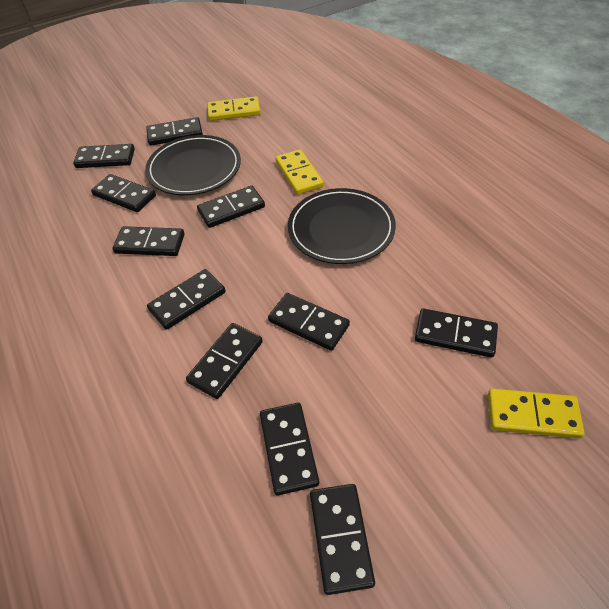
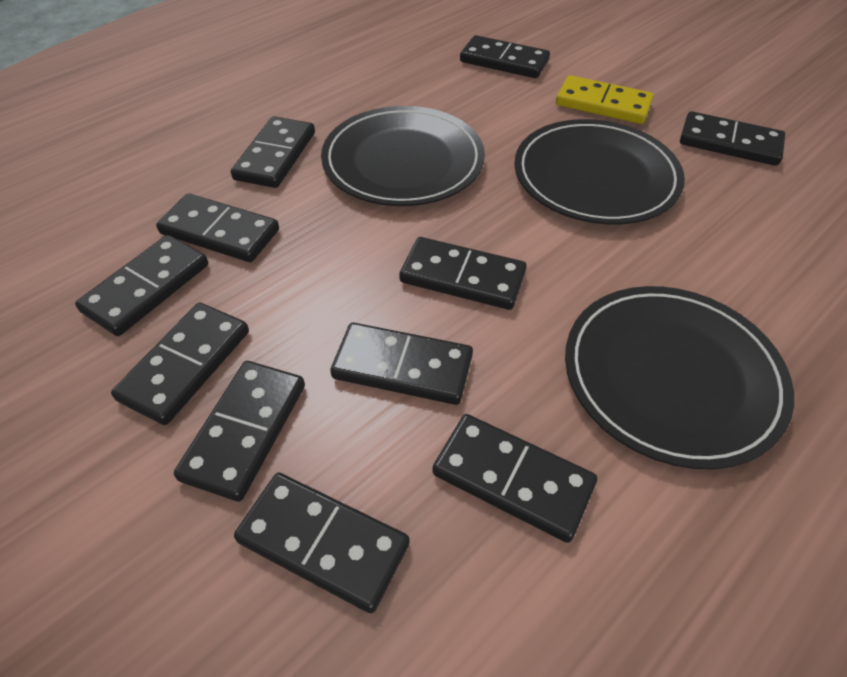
black plate: [145,135,241,195] [288,188,396,264] = 2 -> [321,106,485,206] [514,119,685,225] [565,286,794,470] = 3
yellow domino: [207,96,261,121] [275,149,324,195] [488,389,585,439] = 3 -> [556,75,654,124] = 1

